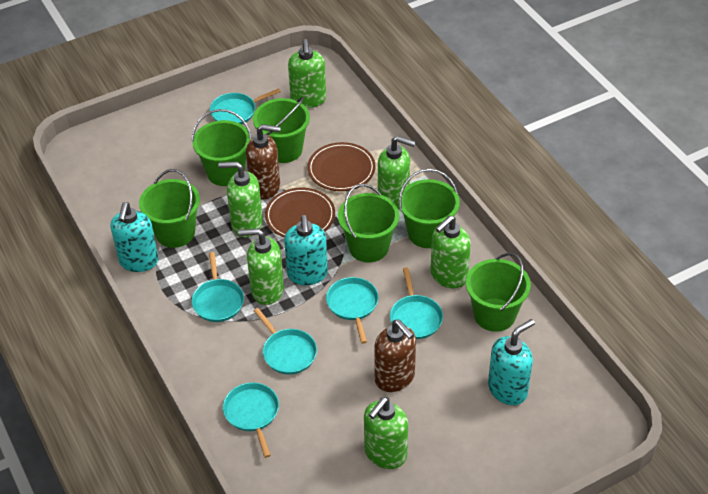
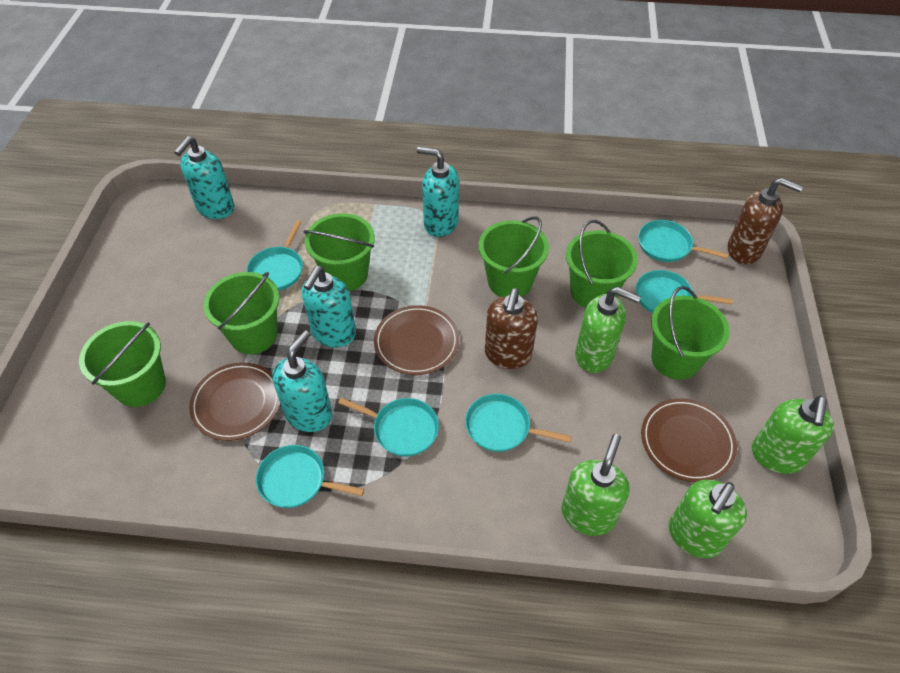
brown plate: [265,188,335,238] [307,142,376,191] = 2 -> [189,362,280,441] [374,305,459,375] [641,398,737,482] = 3
green soap dispenser: [218,162,263,238] [238,229,284,305] [288,39,326,108] [364,397,408,469] [378,136,416,209] [430,215,471,288] = 6 -> [561,434,630,536] [575,287,641,373] [669,480,747,558] [752,396,834,474] = 4
turquoise soap dispenser: [111,202,159,272] [284,215,328,285] [488,319,535,405] = 3 -> [174,136,234,219] [272,330,333,432] [302,266,356,347] [417,147,459,237] = 4

